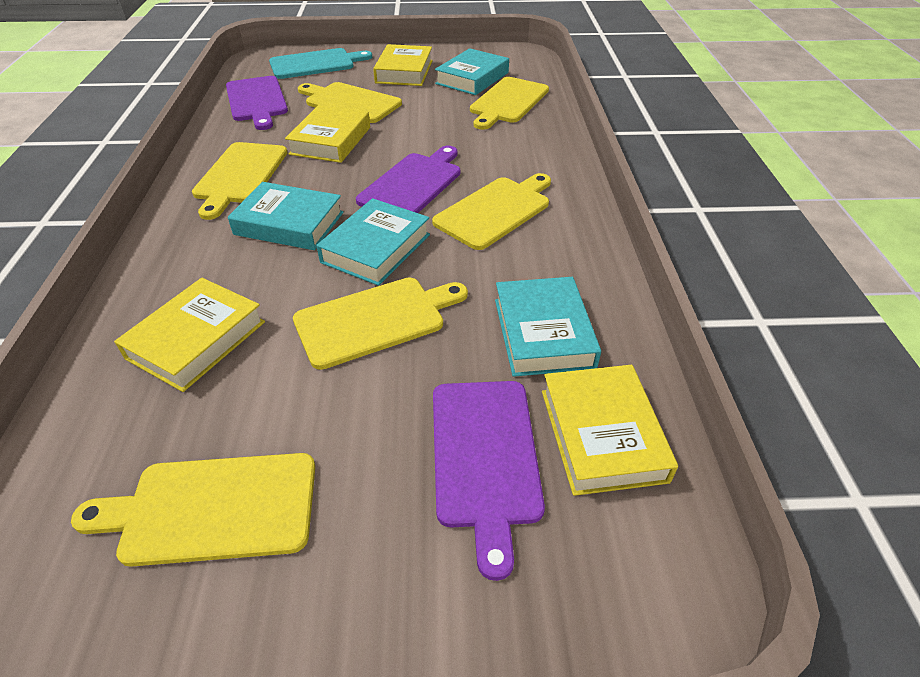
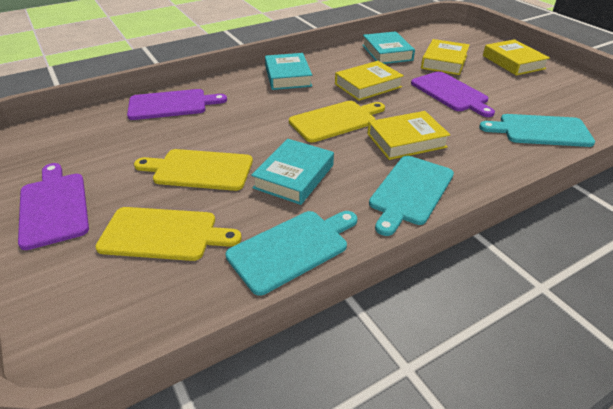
turquoise book: [228,182,343,250] [316,198,430,286] [435,48,509,95] [495,277,601,377] = 4 -> [251,139,334,205] [265,53,312,90] [362,31,415,64] = 3
turquoise cutting board: [269,48,372,79] = 1 -> [225,211,357,296] [369,156,454,236] [479,114,595,147] = 3
yellow cutting board: [71,453,315,567] [192,142,288,220] [293,278,468,370] [298,82,402,123] [432,173,551,250] [470,77,549,130] = 6 -> [95,207,242,261] [134,149,253,191] [289,101,385,143] = 3

